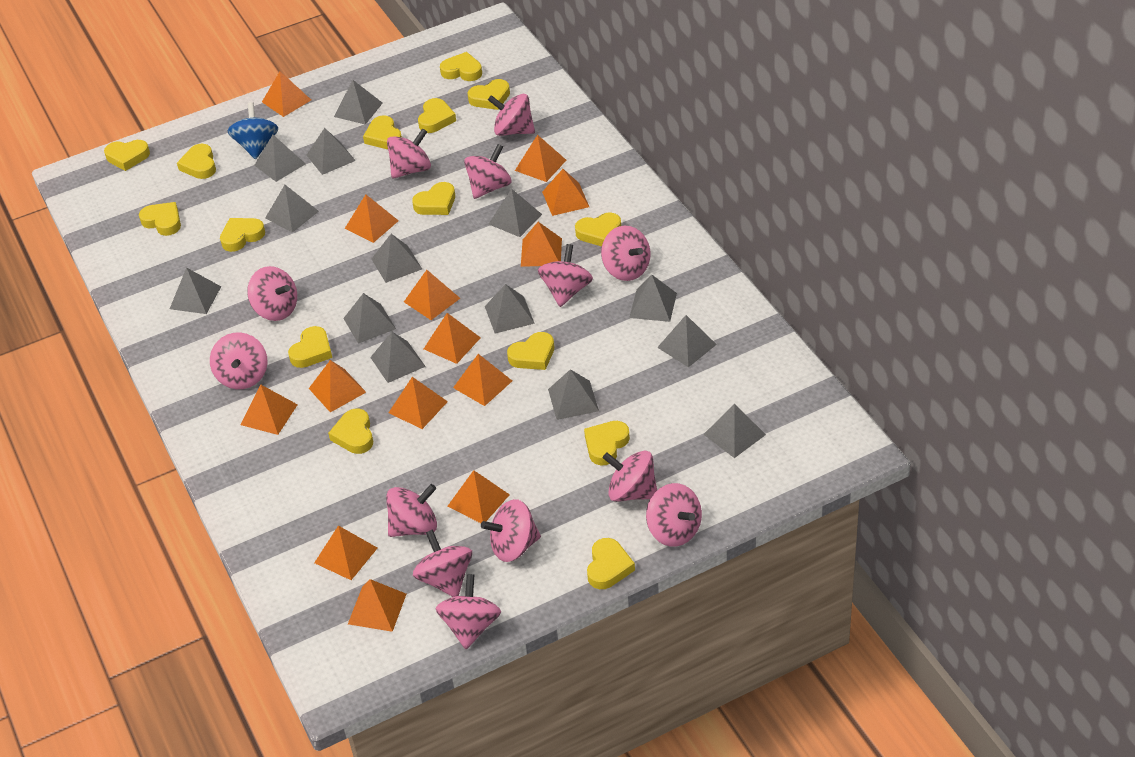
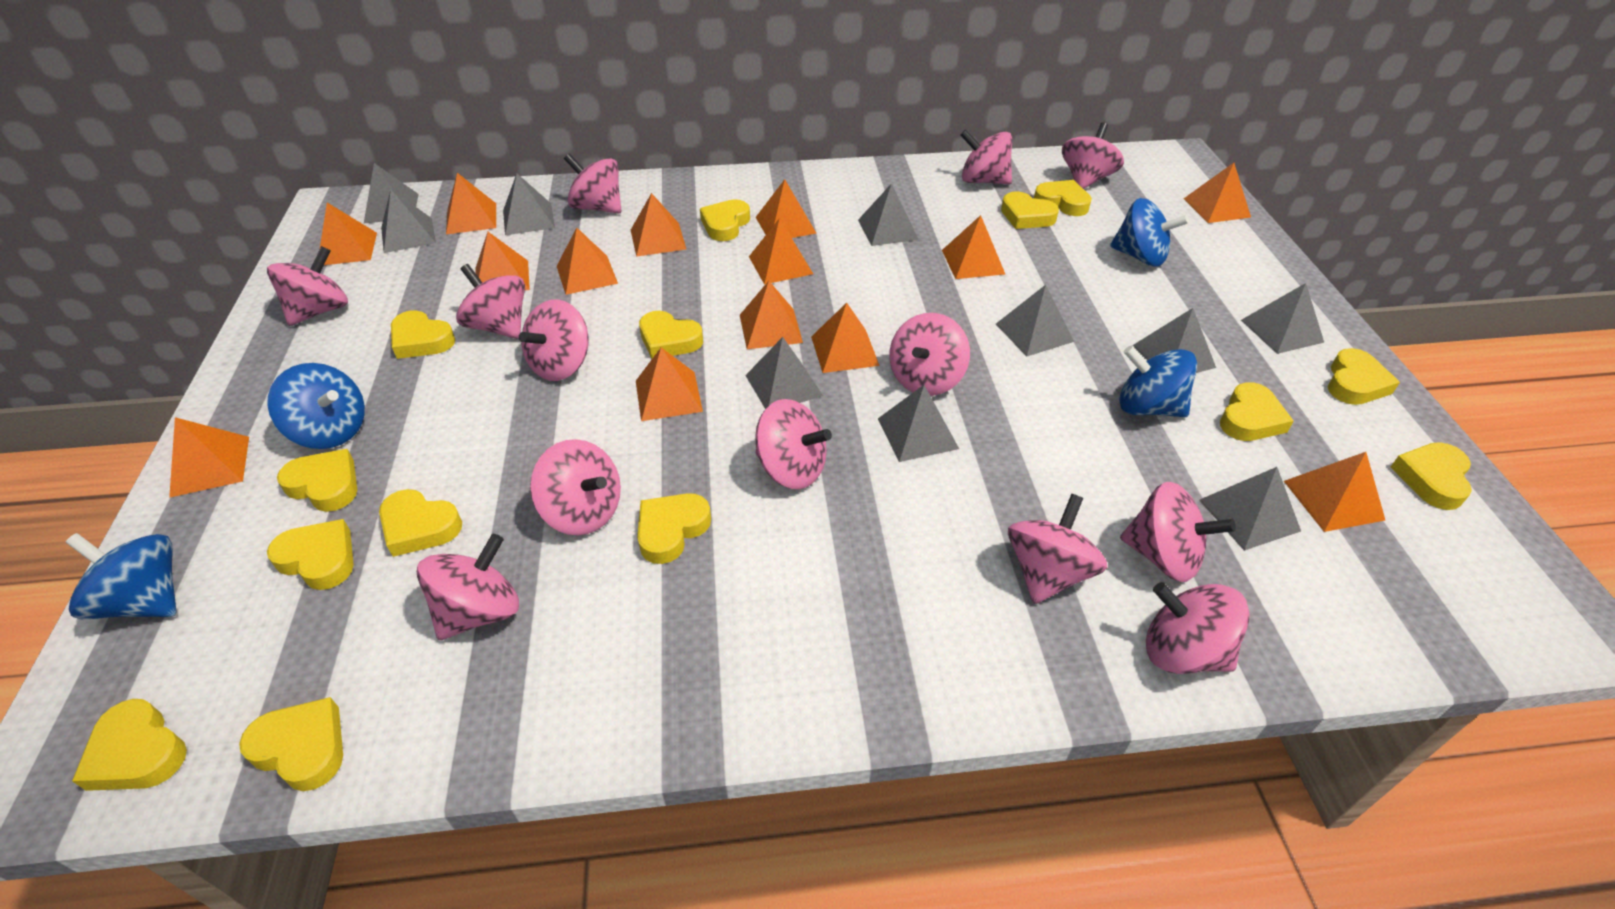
blue spinning top: [228,102,278,159] = 1 -> [65,533,177,619] [267,363,365,449] [1110,198,1189,267] [1119,345,1197,417] = 4
grey pyramid: [170,267,221,314] [254,135,306,182] [265,185,319,233] [306,128,356,175] [334,80,383,125] [343,293,396,344] [370,332,426,383] [372,234,422,283] [485,284,535,334] [489,189,542,237] [548,369,599,420] [629,274,677,322] [657,315,717,367] [703,403,766,458] = 14 -> [364,163,419,223] [381,189,436,253] [503,174,555,235] [745,337,823,409] [858,183,919,246] [878,385,959,462] [996,285,1074,357] [1133,308,1216,373] [1199,467,1301,551] [1241,283,1324,354] = 10
yellow heart: [104,140,150,171] [139,202,181,236] [177,144,216,179] [220,218,265,252] [288,326,332,368] [328,408,373,454] [363,115,402,149] [412,182,455,215] [418,98,456,133] [440,52,482,81] [467,79,510,110] [507,332,554,370] [575,213,621,246] [584,421,630,465] [587,538,635,589] = 15 -> [72,699,187,791] [239,697,343,791] [267,519,354,590] [277,449,357,512] [379,489,462,557] [391,310,455,359] [637,493,711,564] [639,311,703,359] [700,199,750,241] [1001,192,1059,229] [1034,180,1092,216] [1220,382,1294,441] [1328,348,1400,405] [1391,442,1472,510] = 14

